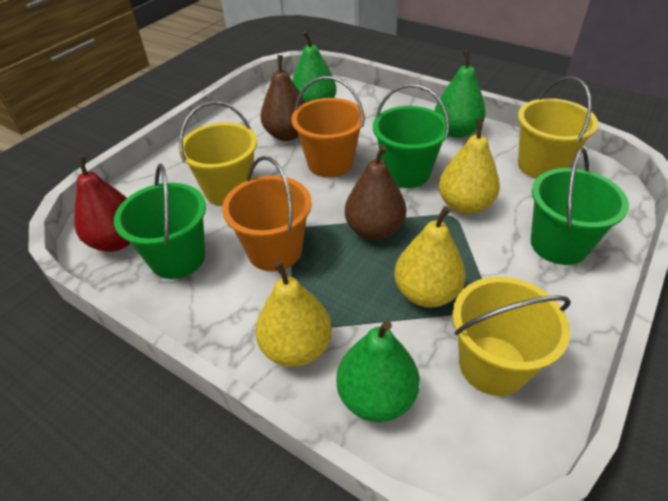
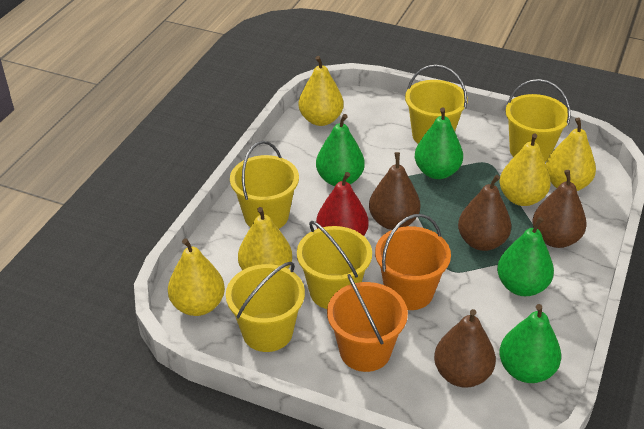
brown pear: [261,55,305,141] [345,145,406,240] = 2 -> [369,152,420,230] [434,309,496,388] [458,175,512,251] [533,170,587,248] = 4
green bucket: [114,164,206,279] [373,84,450,188] [531,147,629,265] = 3 -> none = 0
green pear: [292,31,336,103] [337,320,420,422] [435,50,486,138] = 3 -> [316,114,365,186] [415,107,463,179] [497,217,554,296] [499,304,561,383] = 4
yellow bucket: [179,101,257,206] [452,276,571,396] [518,77,599,179] = 3 -> [226,262,305,352] [230,141,299,229] [297,221,372,309] [405,65,468,144] [506,79,571,162] = 5
yellow pear: [255,261,332,367] [394,206,466,308] [439,118,500,214] = 3 -> [168,238,225,316] [238,207,292,270] [299,56,344,126] [500,133,551,206] [546,118,596,191] = 5

